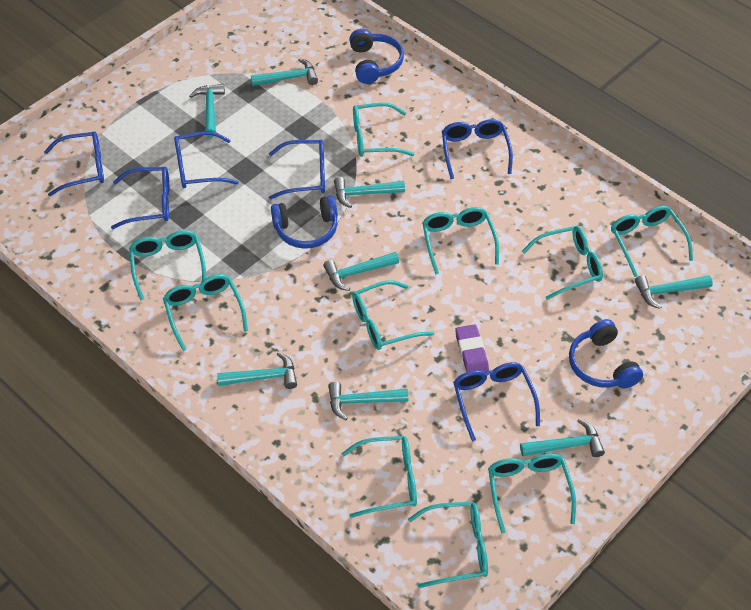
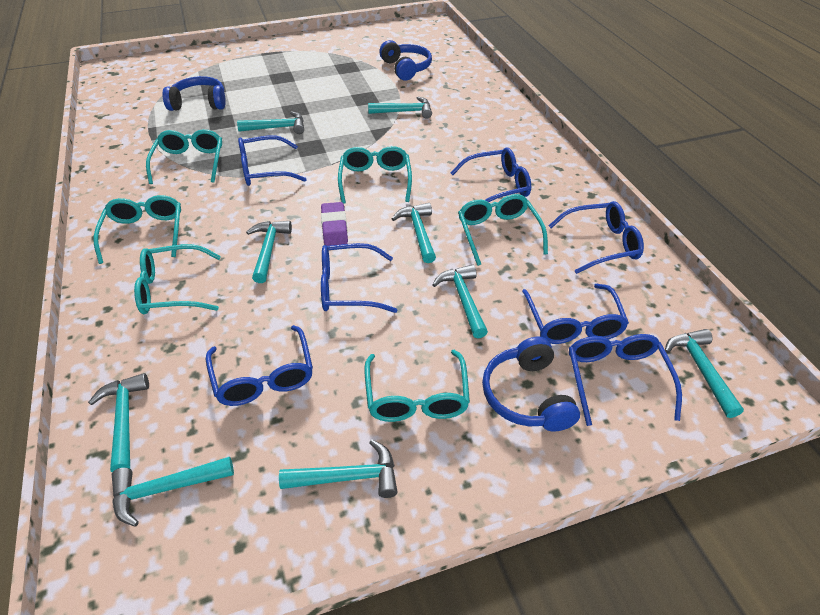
blue glasses: [44,131,104,196] [111,167,169,229] [174,131,239,188] [269,140,325,199] [442,119,513,179] [453,362,540,441] = 6 -> [206,325,313,406] [238,136,307,186] [321,243,398,313] [451,147,531,202] [522,284,629,344] [548,201,644,274] [569,334,682,426] = 7
turquoise glasses: [129,230,206,300] [163,274,248,351] [341,436,417,518] [352,280,434,350] [353,103,414,157] [408,501,488,588] [422,207,499,275] [488,453,576,533] [522,226,603,300] [611,206,693,277] = 10 -> [93,195,181,264] [134,244,221,314] [146,129,222,184] [338,146,412,204] [364,350,470,422] [458,194,548,266] = 6
turquoise hammer: [189,84,225,137] [217,352,297,389] [251,58,318,86] [323,252,399,291] [328,382,408,420] [334,177,405,208] [520,419,605,457] [635,275,713,309] = 8 -> [88,373,149,472] [112,457,234,527] [237,111,304,134] [246,221,292,283] [279,439,398,498] [368,97,432,118] [392,203,436,263] [432,264,488,338] [665,329,744,418] = 9

